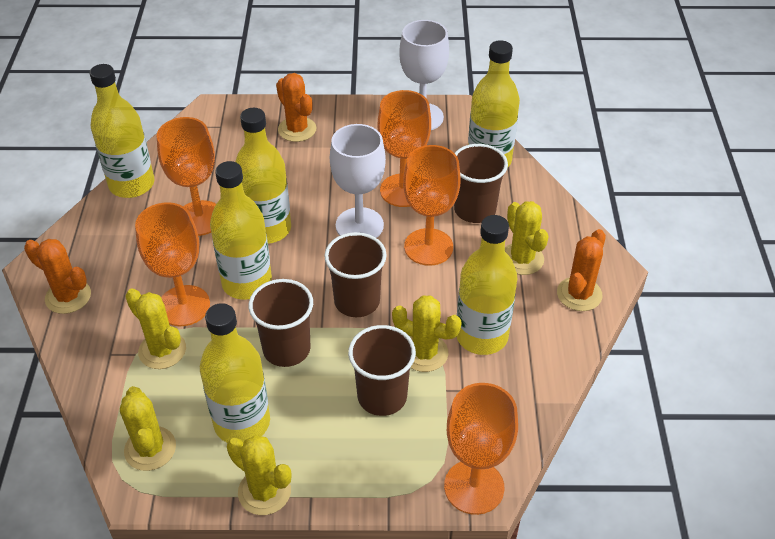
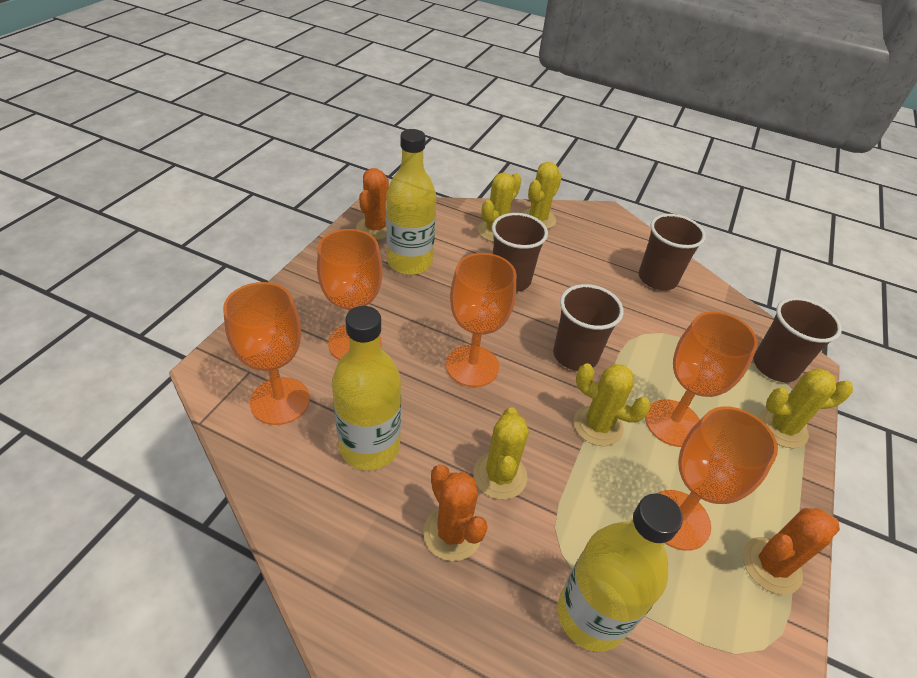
white goblet: [330,124,386,238] [399,20,449,130] = 2 -> none = 0
yellow bottle: [89,64,154,198] [200,303,270,443] [210,161,272,300] [235,108,291,244] [456,215,517,355] [468,40,520,168] = 6 -> [332,306,401,470] [386,129,436,275] [557,493,683,652] = 3

